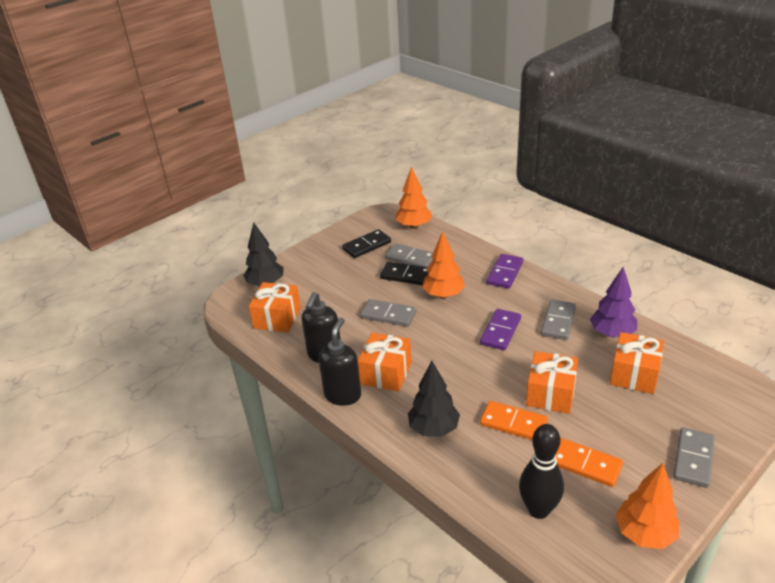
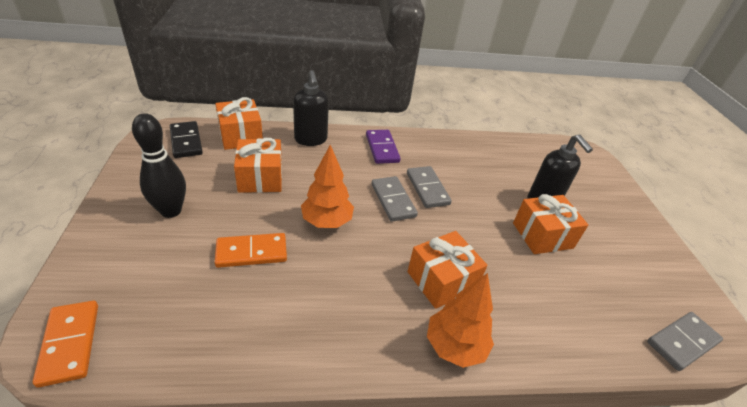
black domino: [342,229,391,258] [380,262,428,285] = 2 -> [170,121,203,158] = 1
black tree: [243,223,284,286] [408,361,460,437] = 2 -> none = 0
grey domino: [360,299,416,327] [385,244,433,267] [541,299,576,340] [673,428,715,488] = 4 -> [371,176,418,222] [407,166,452,208] [647,312,723,371] = 3
orange tree: [396,166,433,229] [422,231,465,298] [616,463,679,549] = 3 -> [301,145,354,228] [427,273,494,368] = 2
purple domino: [480,309,521,350] [487,254,523,289] = 2 -> [366,130,401,164] = 1
purple tree: [590,267,637,338] = 1 -> none = 0

